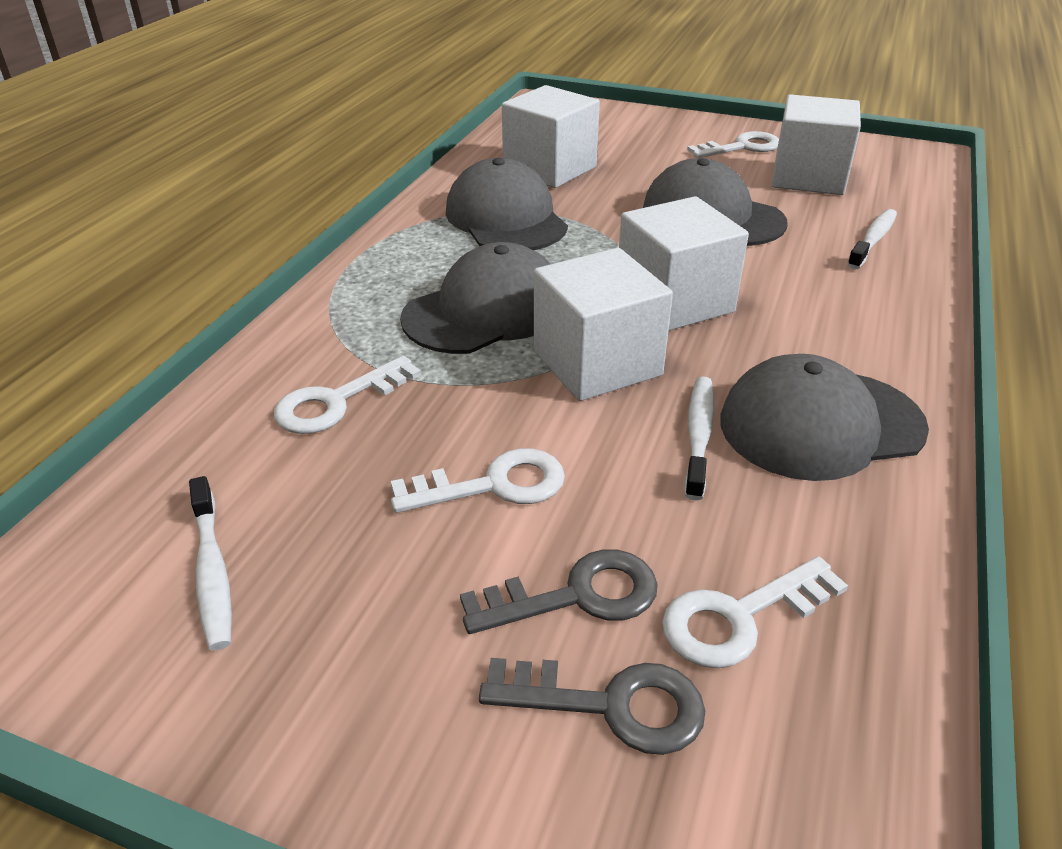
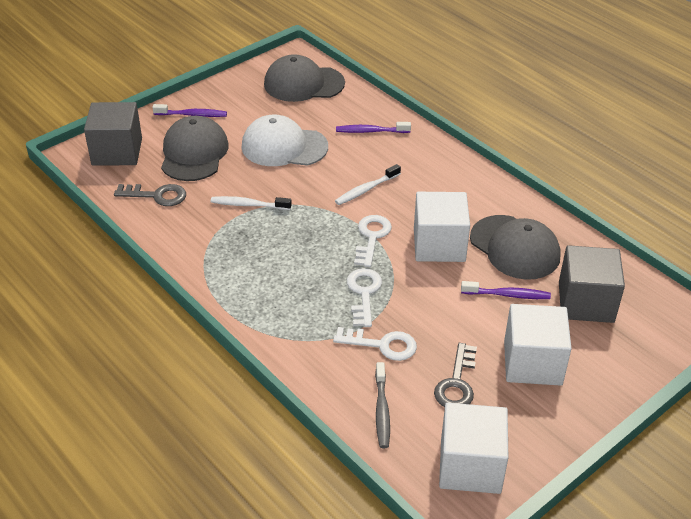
grey cap: [400,242,550,354] [446,158,568,250] [643,158,787,246] [720,354,929,481] = 4 -> [161,116,228,181] [264,54,345,102] [470,215,561,280] = 3
grey cube: none = 0 -> [84,102,142,166] [559,245,625,323] = 2
grey toothbrush: none = 0 -> [375,362,390,448] = 1
purple toothbrush: none = 0 -> [152,104,227,117] [336,122,411,133] [461,281,551,299] = 3
white cap: none = 0 -> [241,115,328,166] = 1
white cube: [502,85,600,188] [534,248,673,401] [619,196,749,331] [772,94,861,195] = 4 -> [414,192,470,262] [439,403,508,494] [504,304,572,386] = 3
white key: [274,356,421,434] [391,448,565,513] [662,556,848,668] [687,131,779,158] = 4 -> [333,327,417,361] [347,268,382,327] [354,215,392,267] = 3
white toothbrush: [189,476,232,650] [684,376,714,500] [847,209,897,270] = 3 -> [211,196,292,210] [335,164,401,205] = 2

